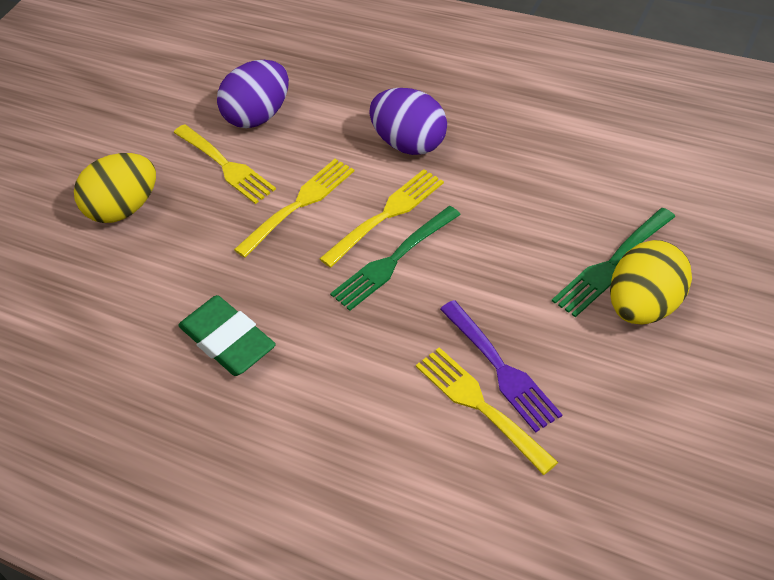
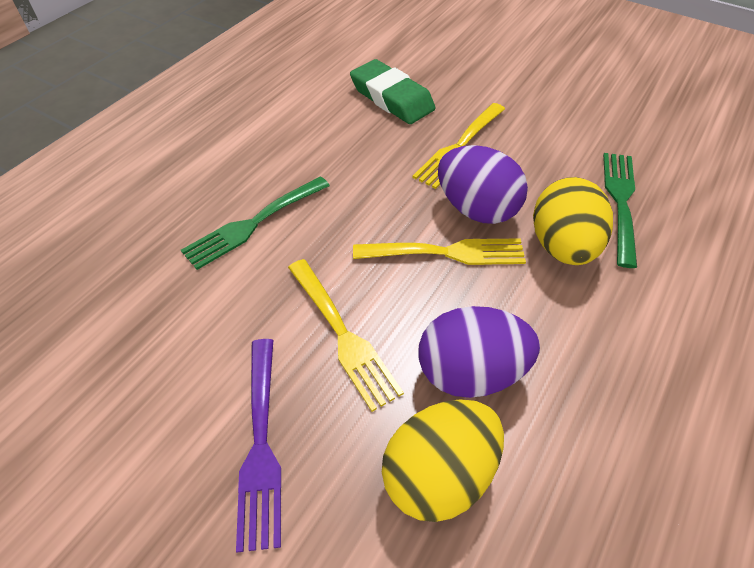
yellow fork: [174,124,276,204] [234,159,354,258] [319,169,444,268] [416,347,558,475] = 4 -> [288,259,404,412] [353,238,526,265] [412,103,505,189] = 3

